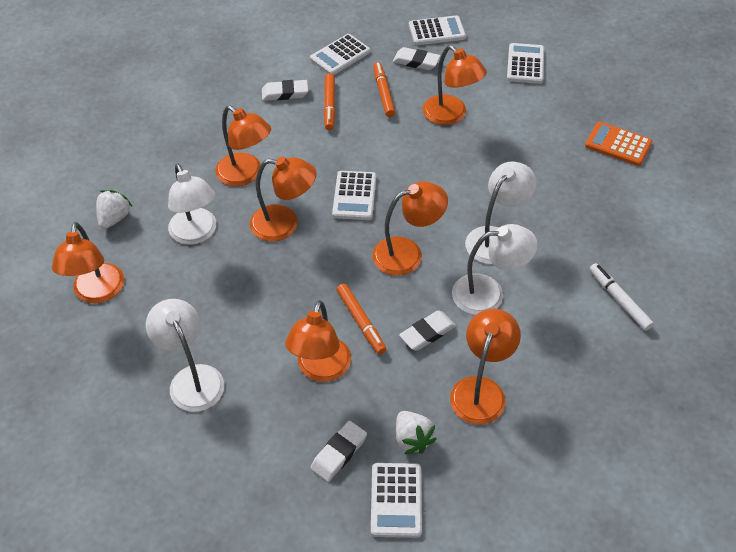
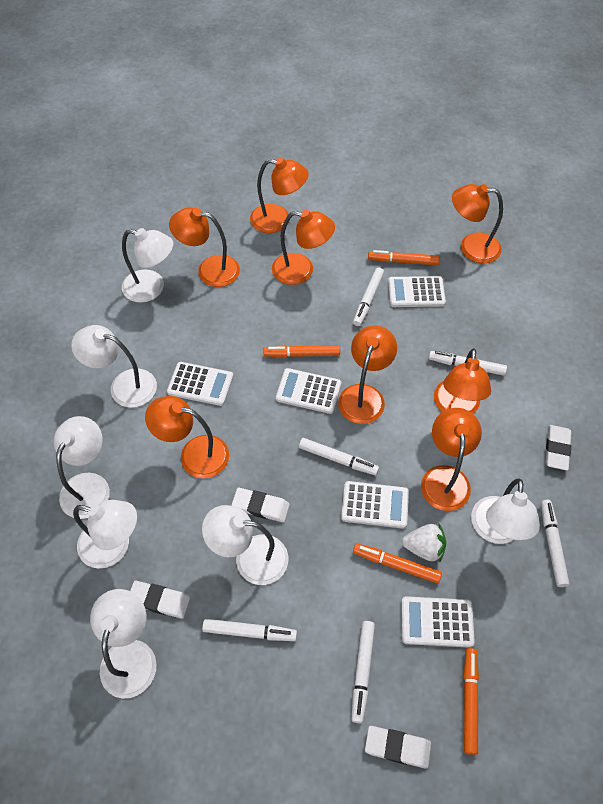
orange calculator: [585,122,652,166] = 1 -> none = 0
orange lamp: [52,222,124,303] [215,106,271,186] [250,156,316,241] [285,300,351,382] [372,181,448,276] [422,45,487,125] [450,309,521,425] = 7 -> [145,396,229,478] [169,207,240,287] [250,157,309,233] [272,210,335,285] [338,326,397,424] [421,408,482,511] [434,349,491,414] [452,184,503,263] = 8
orange marker: [324,73,335,130] [336,283,386,354] [373,62,395,117] = 3 -> [263,345,340,357] [353,543,442,583] [368,250,439,265] [463,648,479,755] = 4
white lamp: [146,299,224,412] [168,164,216,245] [452,224,538,315] [465,162,536,264] = 4 -> [54,416,110,519] [71,325,157,408] [73,500,137,569] [90,589,157,699] [122,228,173,303] [202,505,288,585] [471,478,540,544] = 7
white marker: [589,263,654,331] = 1 -> [202,619,297,641] [299,438,379,475] [352,621,375,723] [353,267,384,326] [429,351,507,376] [541,500,570,587] = 6
white strawberry: [96,190,133,229] [396,411,437,454] = 2 -> [402,524,446,561] = 1

